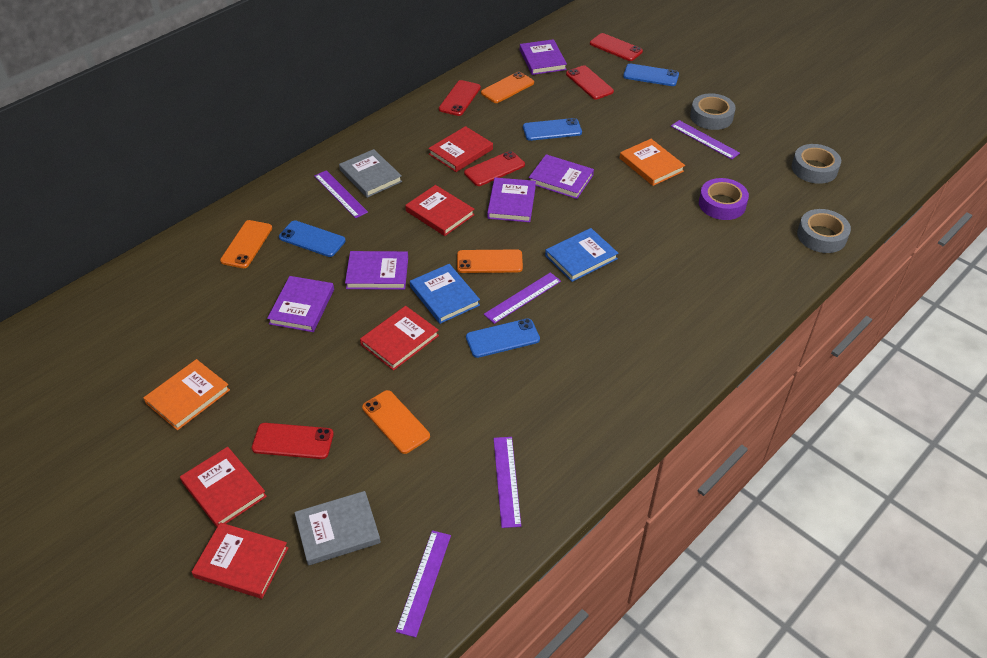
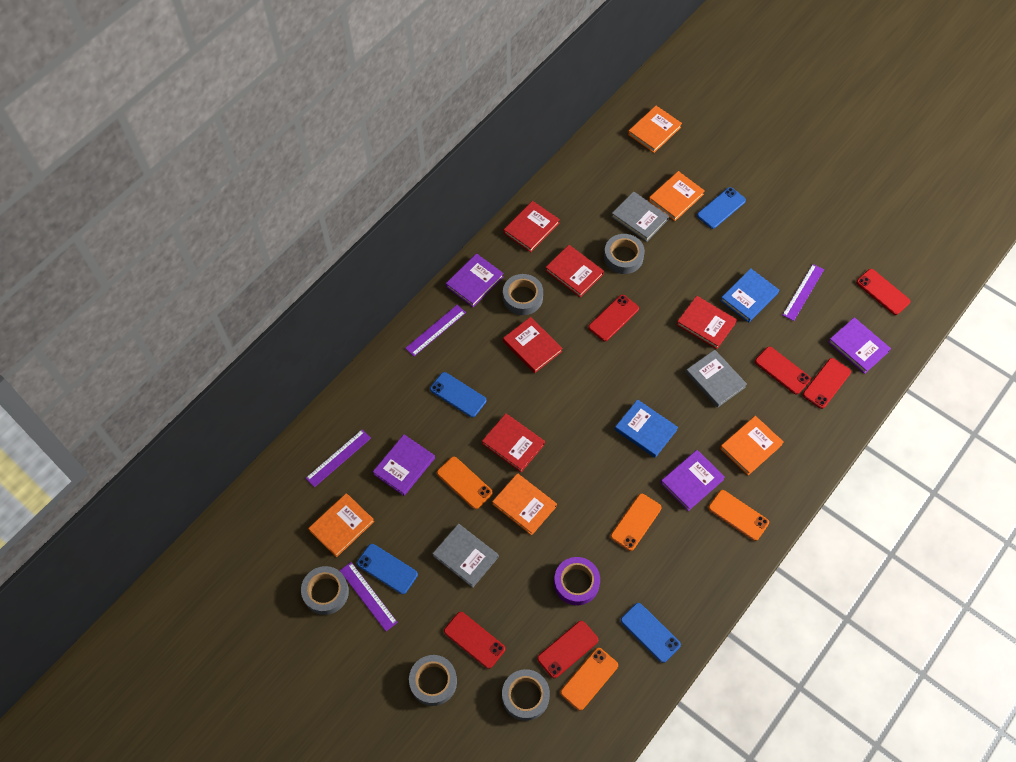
grey book: [294,491,381,566] [339,149,402,198] = 2 -> [432,524,499,588] [611,192,669,242] [686,350,747,408] = 3
grey tape: [690,93,736,130] [792,144,841,184] [797,209,851,253] = 3 -> [301,566,349,615] [409,655,457,706] [502,669,550,721] [503,274,543,315] [604,234,645,274] = 5
orange book: [143,359,230,430] [620,139,685,186] = 2 -> [308,493,374,557] [492,473,557,535] [628,106,682,153] [648,171,705,221] [720,416,784,475] = 5
purple book: [267,276,334,332] [345,251,408,290] [487,177,536,222] [520,39,567,75] [529,154,594,199] = 5 -> [373,434,435,496] [446,253,504,307] [660,450,725,511] [828,317,891,374] = 4
purple ruler: [314,170,368,218] [396,530,451,637] [484,272,561,324] [493,437,521,528] [671,120,740,160] = 5 -> [306,429,371,487] [340,562,398,631] [405,305,466,356] [782,264,824,321] = 4
red phone: [252,423,334,459] [439,80,481,116] [464,151,525,186] [566,65,614,99] [590,33,643,61] = 5 -> [444,612,505,669] [537,621,598,678] [588,295,639,341] [755,347,811,395] [803,358,851,409] [856,269,910,315] = 6

